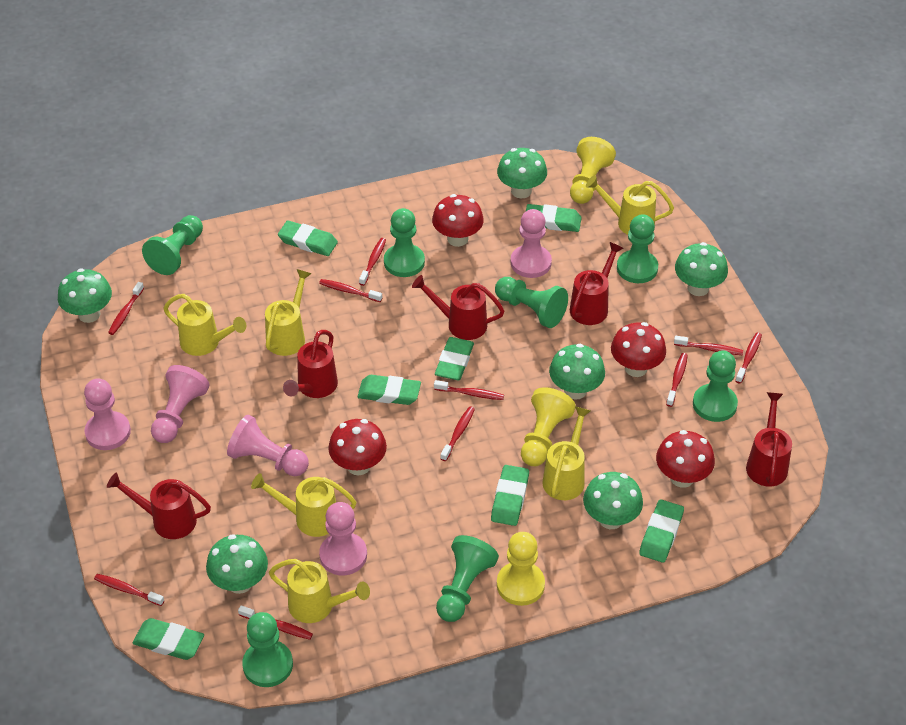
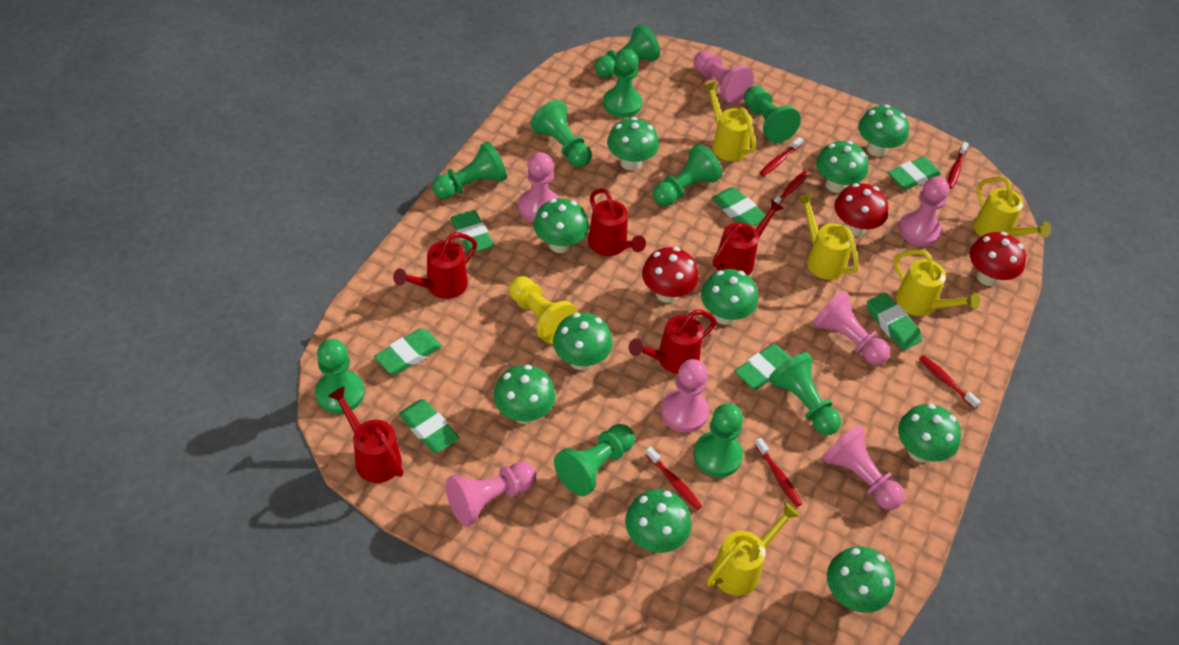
green mushroom: [58,268,112,323] [206,534,268,594] [497,148,547,198] [549,344,605,400] [583,472,643,529] [675,242,728,296] = 6 -> [494,365,556,424] [534,198,589,253] [553,313,613,370] [607,117,659,170] [625,489,691,553] [701,269,758,325] [816,141,868,193] [827,546,895,613] [858,105,909,157] [898,404,961,462] = 10
green pawn: [142,215,203,275] [242,612,293,687] [384,208,425,277] [436,535,499,622] [495,277,568,328] [617,214,658,283] [693,350,738,422] = 7 -> [315,339,365,414] [432,141,507,199] [531,100,591,167] [554,424,635,496] [595,24,660,78] [603,49,642,118] [653,144,722,206] [693,403,743,477] [744,86,801,143] [769,352,841,435] = 10
pink pawn: [84,378,131,450] [151,365,209,443] [227,415,309,476] [319,502,367,575] [510,209,552,278] = 5 -> [446,462,536,526] [518,152,559,223] [661,359,709,433] [694,51,754,104] [812,291,890,365] [822,425,905,510] [898,177,949,246] = 7
red mushroom: [328,419,387,476] [432,194,484,247] [611,322,666,377] [656,430,715,488] = 4 -> [642,247,699,303] [834,183,888,237] [970,232,1026,286] = 3
red toothbrush: [94,574,164,606] [108,282,144,335] [238,605,313,640] [319,279,382,302] [359,238,386,286] [434,380,504,400] [440,406,475,461] [666,353,688,407] [674,336,743,355] [735,333,762,383] = 10 -> [645,446,702,510] [754,438,802,507] [760,137,803,176] [769,171,808,209] [919,355,981,409] [947,142,969,189] = 6
yellow pawn: [497,532,545,606] [521,387,576,466] [570,137,616,204] = 3 -> [509,276,578,344] = 1
yellow watering can: [163,294,246,356] [251,473,356,537] [265,269,312,356] [269,559,370,623] [543,406,591,500] [586,175,674,235] = 6 -> [703,81,756,161] [707,502,800,596] [797,193,859,280] [894,250,980,316] [974,177,1051,238] = 5

